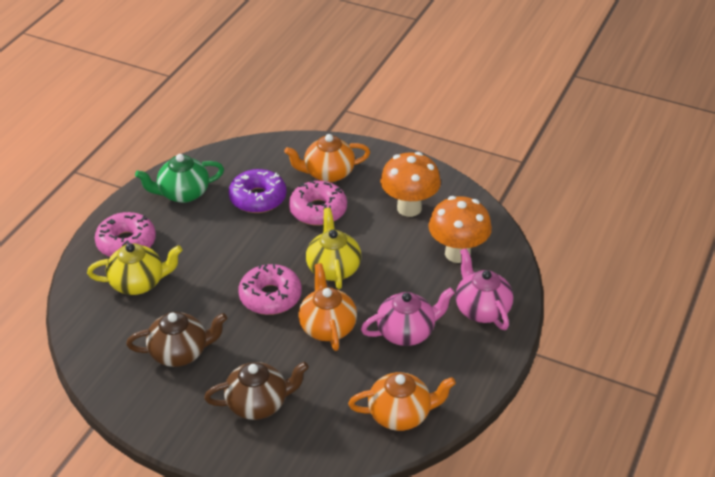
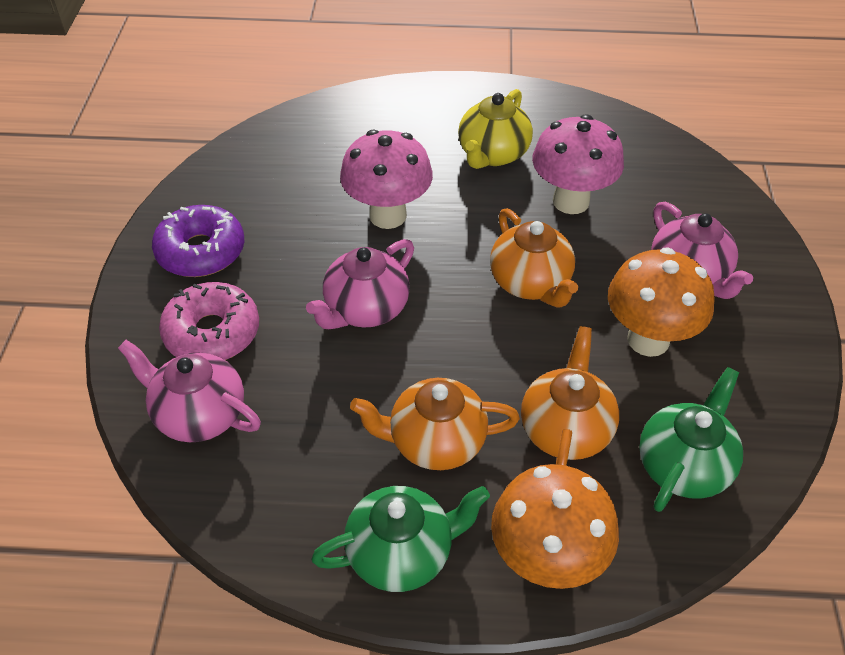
brown teapot: [126,312,227,367] [204,362,309,420] = 2 -> none = 0
green teapot: [135,154,224,203] = 1 -> [311,486,490,592] [639,367,743,512] = 2
pink donut: [95,212,156,257] [238,264,302,315] [289,180,347,226] = 3 -> [159,282,259,360] = 1
pink mushroom: none = 0 -> [340,129,433,229] [532,114,624,214] = 2
pink teapot: [361,287,455,346] [455,248,513,330] = 2 -> [118,340,261,442] [306,239,414,329] [651,202,753,299] = 3
yellow teapot: [87,243,182,295] [306,208,361,289] = 2 -> [458,89,533,169] = 1

